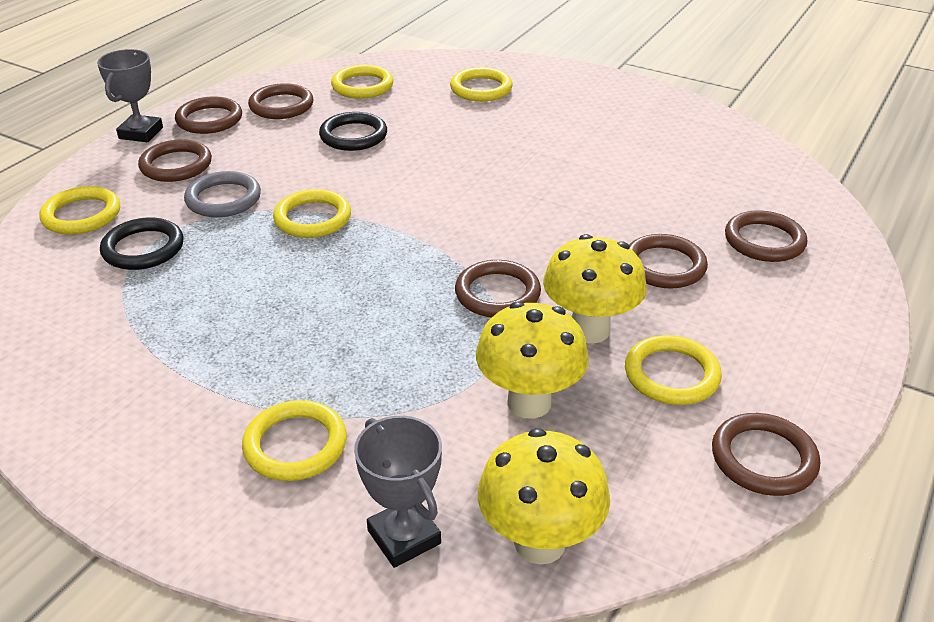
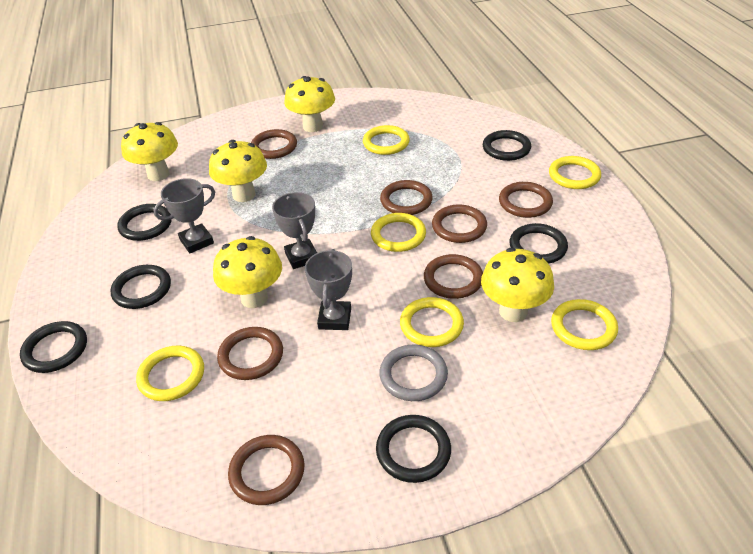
black ring: [100,218,184,270] [319,112,387,151] = 2 -> [20,321,87,373] [111,265,171,309] [117,204,172,241] [376,415,451,483] [483,130,531,161] [510,223,568,264] = 6
grey trophy: [97,49,163,142] [354,416,442,568] = 2 -> [153,178,215,253] [272,192,317,269] [305,249,352,330] = 3
yellow mushroom: [476,302,589,419] [478,428,610,565] [543,234,647,343] = 3 -> [121,122,178,181] [209,140,267,202] [213,236,282,308] [284,76,335,132] [481,248,554,322] = 5

